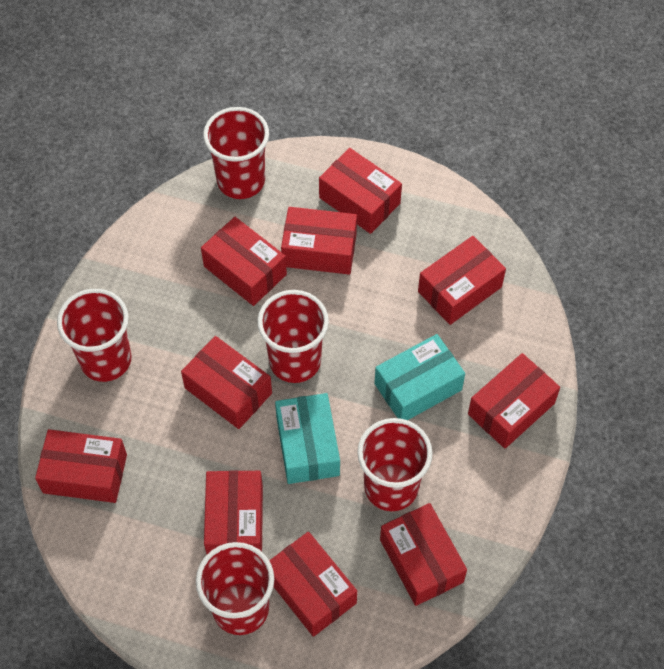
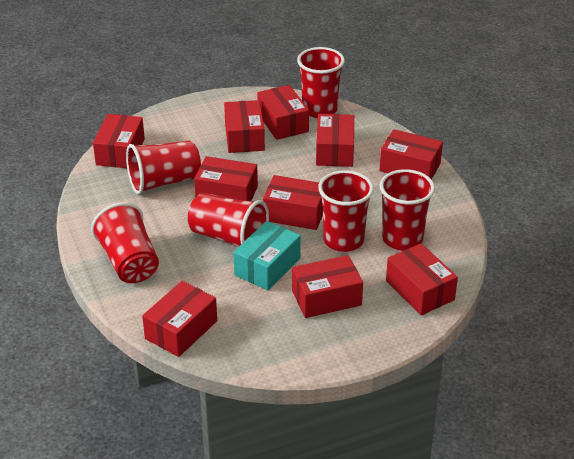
red cup: [57,289,131,382] [196,542,274,635] [203,107,269,199] [257,290,329,383] [357,418,433,511] = 5 -> [91,202,159,283] [126,141,201,194] [188,193,269,247] [297,47,345,118] [318,170,374,252] [380,169,435,251] = 6
turquoise box: [275,393,340,484] [374,334,465,420] = 2 -> [233,221,301,290] = 1

